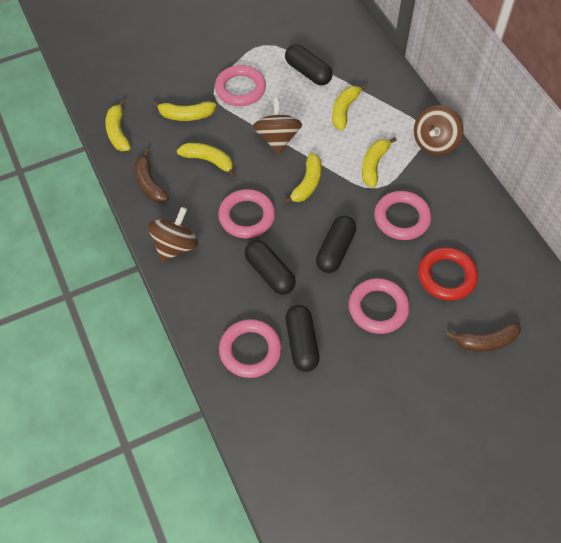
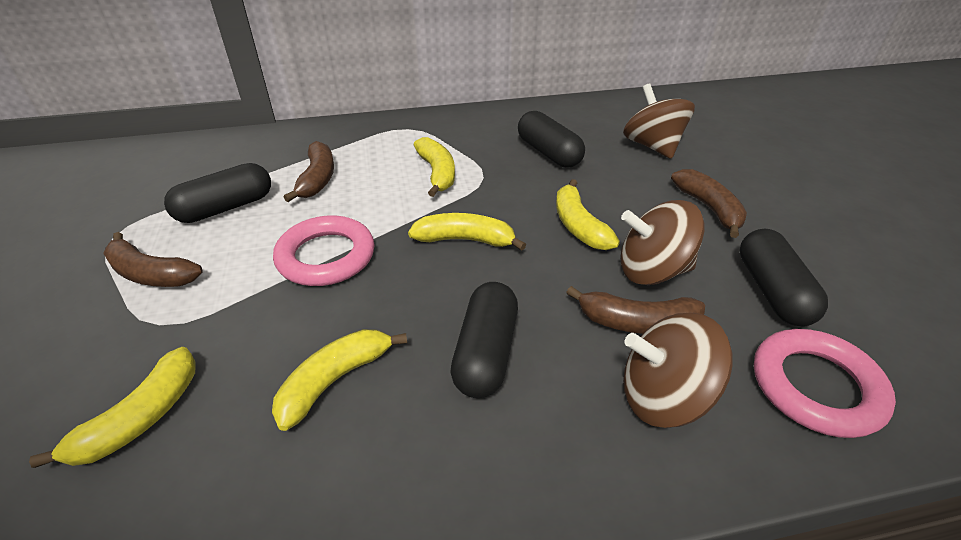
brown banana: [135,149,169,203] [446,322,521,352] = 2 -> [103,232,202,287] [283,141,334,202] [566,286,705,334] [671,169,747,238] = 4
pink ring: [215,65,266,106] [218,189,275,238] [219,319,282,378] [349,278,410,334] [374,191,431,240] = 5 -> [273,215,375,286] [754,329,896,438] = 2
red ring: [418,247,478,301] = 1 -> none = 0
yellow banana: [105,100,131,151] [152,101,216,121] [177,143,236,177] [283,153,321,204] [332,84,367,130] [362,137,397,188] = 6 -> [29,347,195,468] [272,329,407,431] [408,213,526,251] [414,137,455,197] [556,179,620,250] = 5

